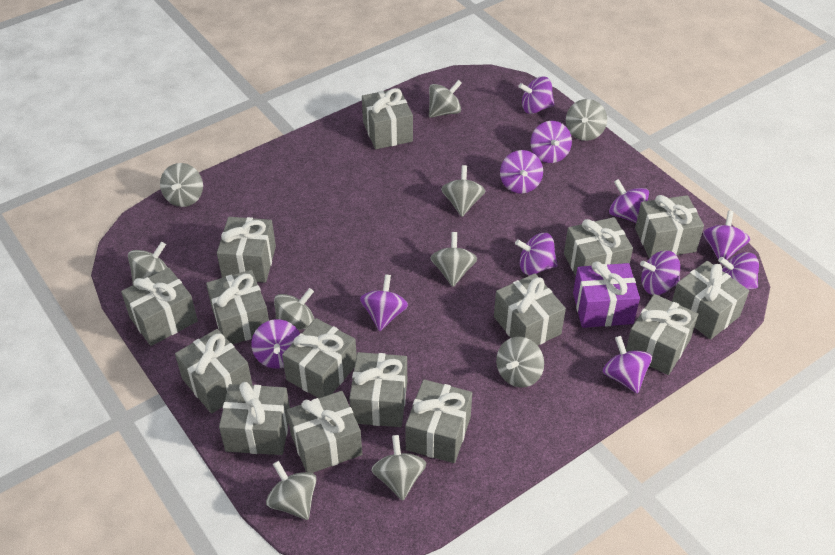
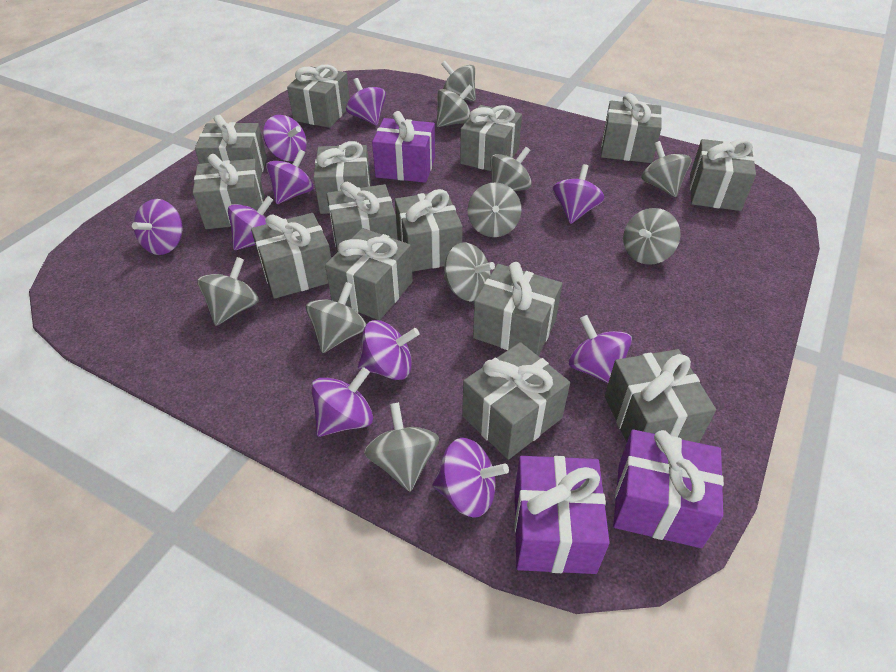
grey gift: [121,268,198,346] [175,329,252,414] [206,270,269,344] [217,217,276,283] [219,382,290,455] [282,318,357,398] [287,391,362,473] [349,352,407,427] [362,88,413,149] [405,379,472,463] [494,273,566,346] [564,217,633,276] [626,294,699,375] [635,195,704,258] [672,261,749,340] = 15 -> [193,154,264,229] [195,115,267,178] [251,213,331,299] [287,64,350,128] [313,141,371,214] [325,228,413,320] [327,182,398,252] [395,189,463,272] [460,105,522,171] [462,342,570,460] [473,262,562,356] [601,93,662,163] [605,349,716,443] [690,139,756,211] = 14
purple gift: [573,261,640,328] = 1 -> [372,111,435,183] [514,456,610,574] [613,429,724,548] = 3
purple spinning top: [252,319,300,369] [360,274,408,331] [500,150,543,194] [515,233,558,275] [519,76,555,114] [531,121,572,163] [603,336,652,394] [609,179,649,223] [640,250,680,295] [703,211,750,260] [718,252,759,290] = 11 -> [132,199,183,255] [228,196,273,250] [263,115,307,161] [266,150,314,204] [311,367,373,437] [346,78,386,126] [358,320,419,380] [432,438,509,518] [553,164,604,224] [569,315,632,383] = 10

